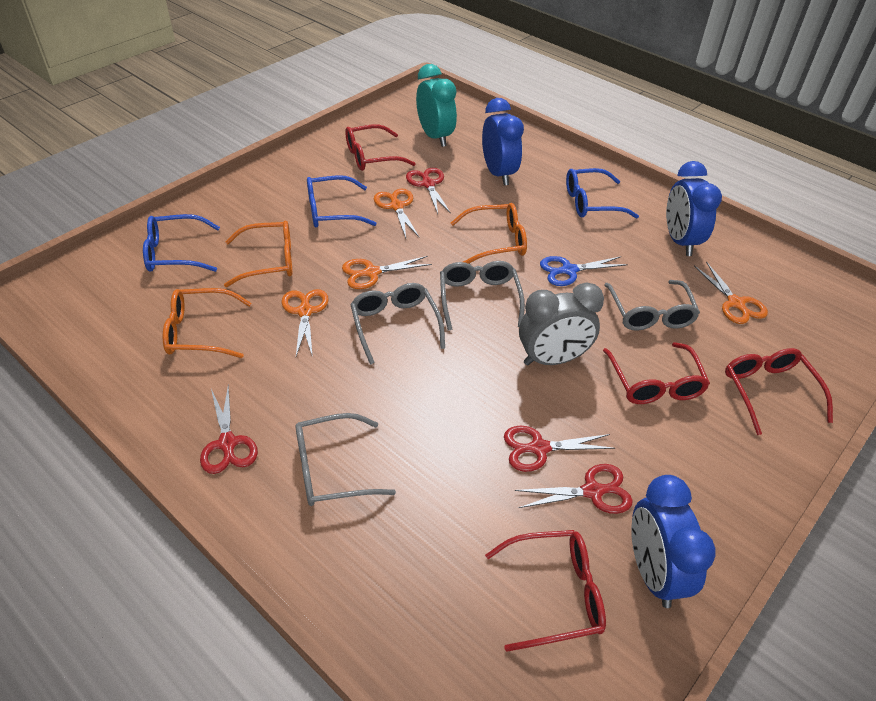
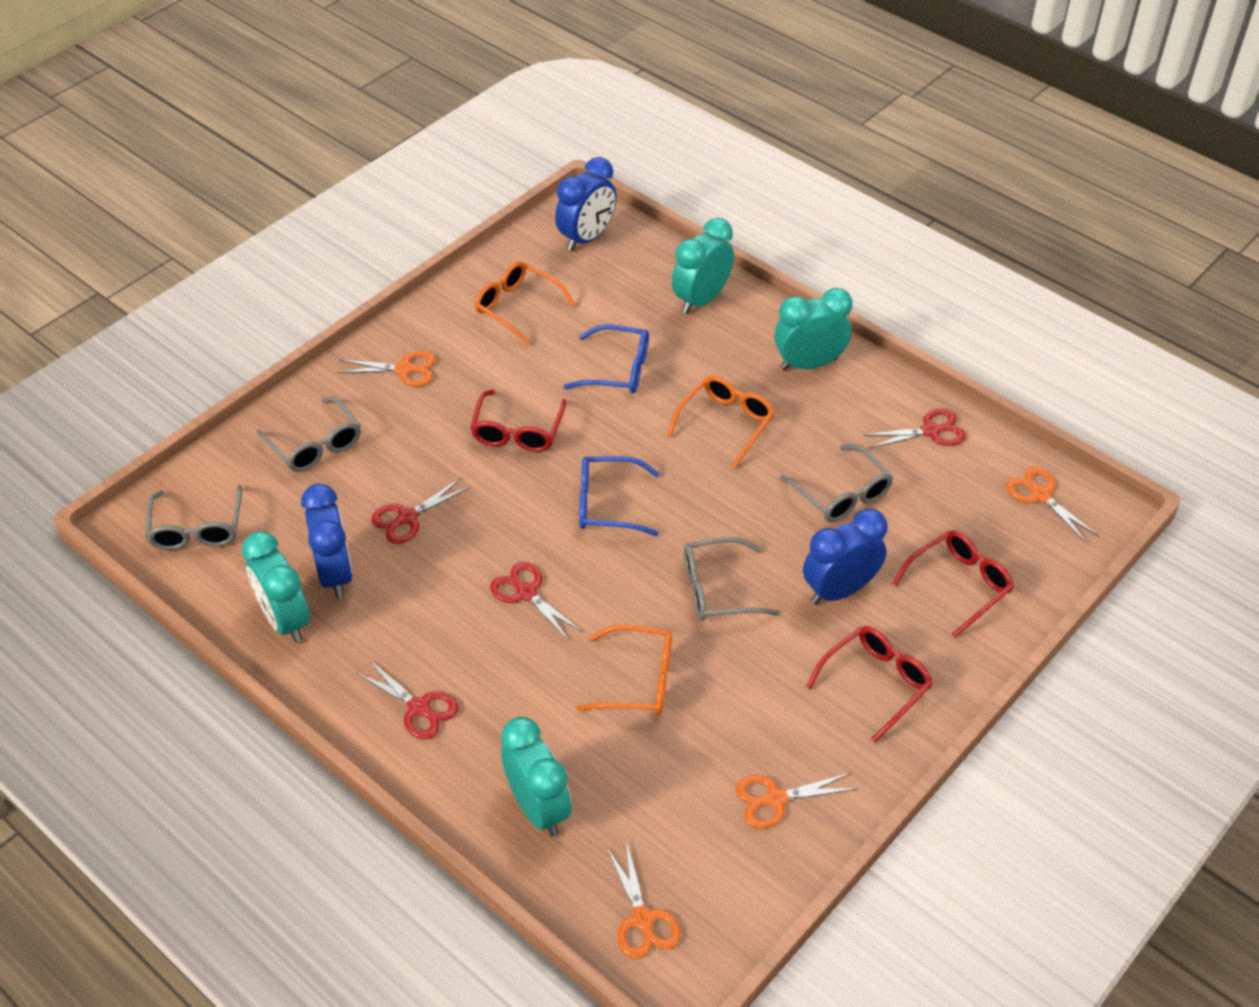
blue glasses: [143,214,220,272] [307,175,377,228] [566,168,639,219] = 3 -> [563,324,649,393] [580,456,659,536] = 2
blue scissors: [540,256,628,286] = 1 -> none = 0
grey clock: [519,282,604,366] = 1 -> none = 0
red glasses: [345,124,416,171] [485,530,606,652] [603,342,710,404] [725,348,833,435] = 4 -> [470,390,566,452] [806,626,933,742] [892,530,1014,637] = 3
turquoise clock: [416,64,457,147] = 1 -> [242,531,310,643] [501,717,572,836] [672,218,734,314] [775,288,853,371] = 4

